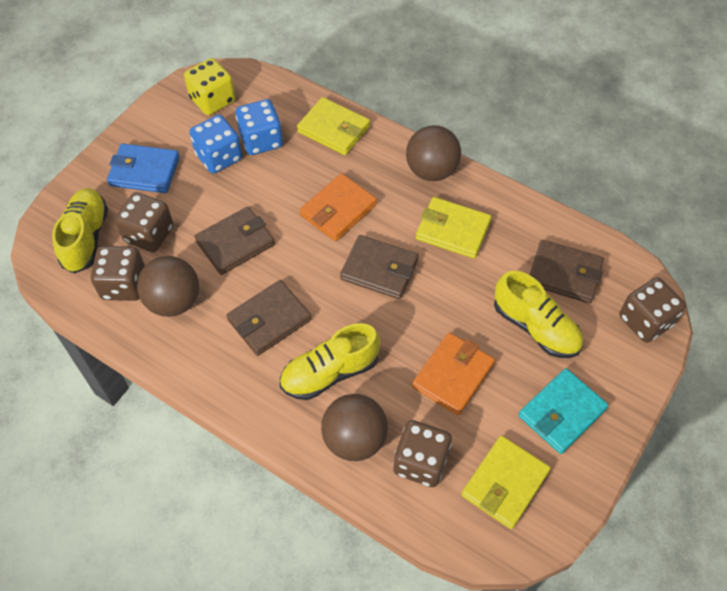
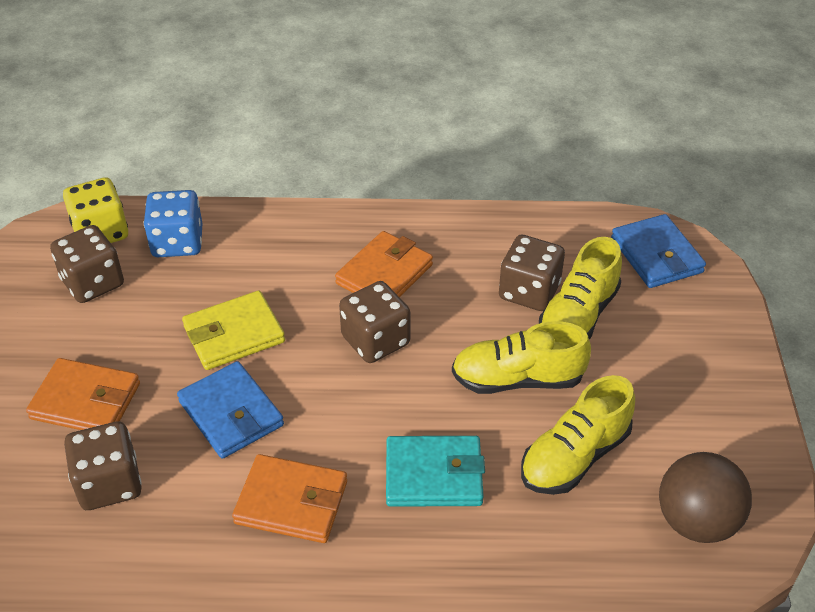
blue dice: [189,115,242,174] [235,99,283,155] = 2 -> [144,190,203,257] = 1
blue wallet: [107,143,180,193] = 1 -> [177,361,284,459] [611,214,706,288] = 2
brown ball: [137,256,199,317] [321,394,388,461] [406,125,461,181] = 3 -> [659,452,752,543] = 1
brown wallet: [194,207,275,275] [227,280,312,356] [340,235,418,299] [530,240,604,303] = 4 -> none = 0
orange wallet: [300,173,377,241] [412,333,495,415] = 2 -> [26,358,140,430] [232,454,347,543] [335,231,433,297] = 3
yellow wallet: [297,97,370,155] [416,197,491,259] [461,436,551,529] = 3 -> [182,291,285,370] = 1

